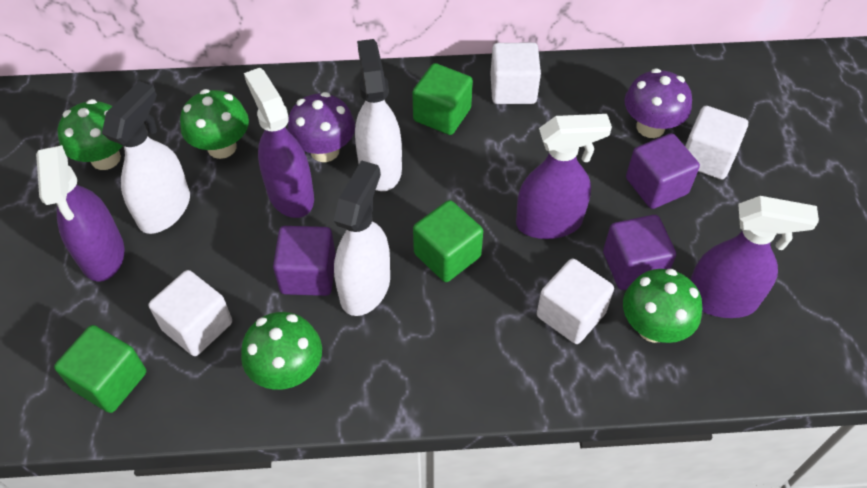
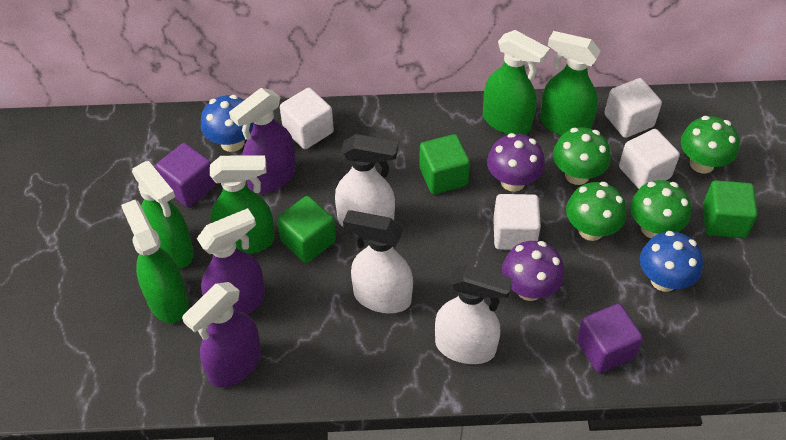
blue mushroom: none = 0 -> [200,95,253,152] [640,231,703,292] = 2
green spray bottle: none = 0 -> [121,200,189,323] [132,161,194,268] [210,155,275,254] [483,30,550,135] [540,31,601,136] = 5
purple cube: [273,226,336,296] [603,215,676,290] [626,133,700,209] = 3 -> [156,143,216,207] [577,304,643,373] = 2
purple spray bottle: [36,145,124,282] [244,68,314,218] [516,114,612,239] [690,196,819,318] = 4 -> [182,282,261,388] [197,208,265,315] [229,88,296,193] = 3

